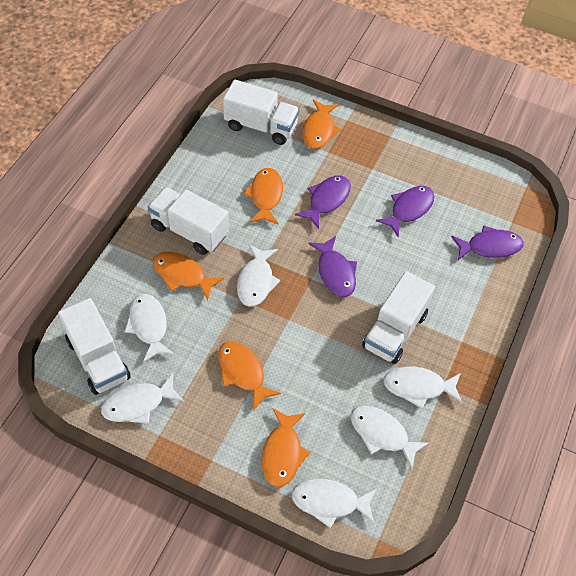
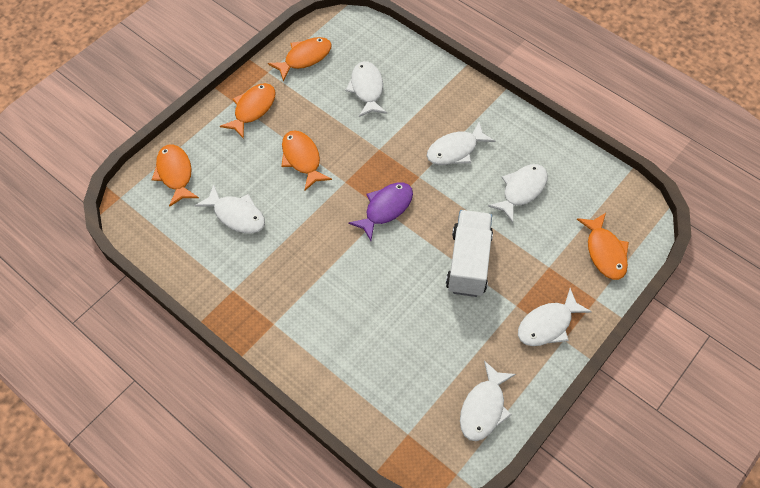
purple fish: [295,175,351,229] [308,236,357,297] [376,186,435,237] [451,225,524,260] = 4 -> [348,182,413,241] = 1
white truck: [58,298,131,395] [147,187,229,255] [223,80,300,145] [362,271,435,364] = 4 -> [446,210,493,297] = 1

